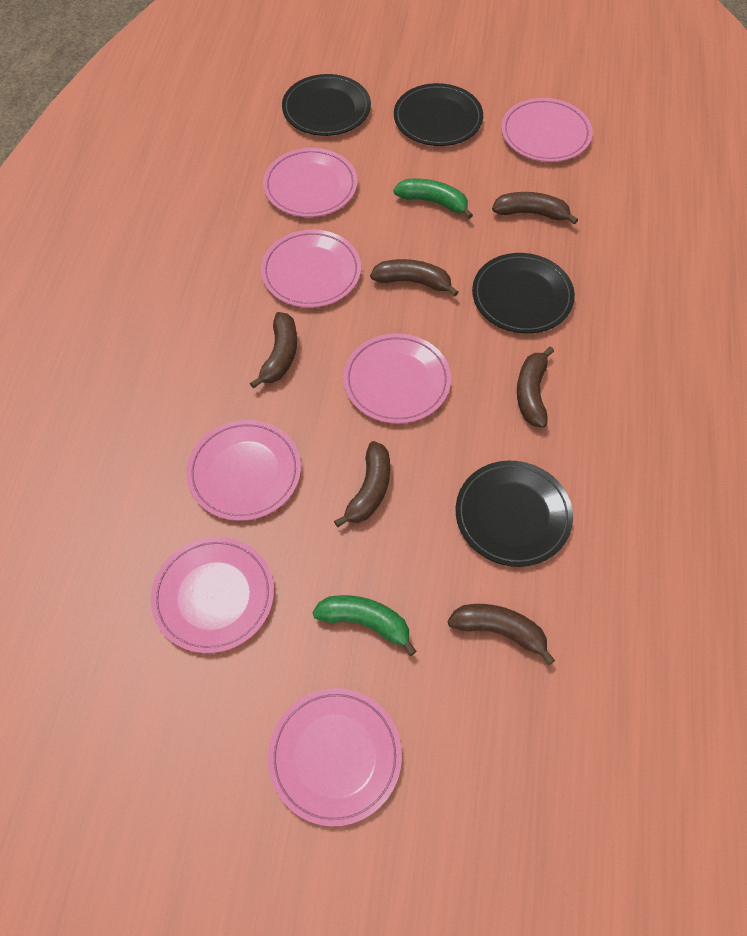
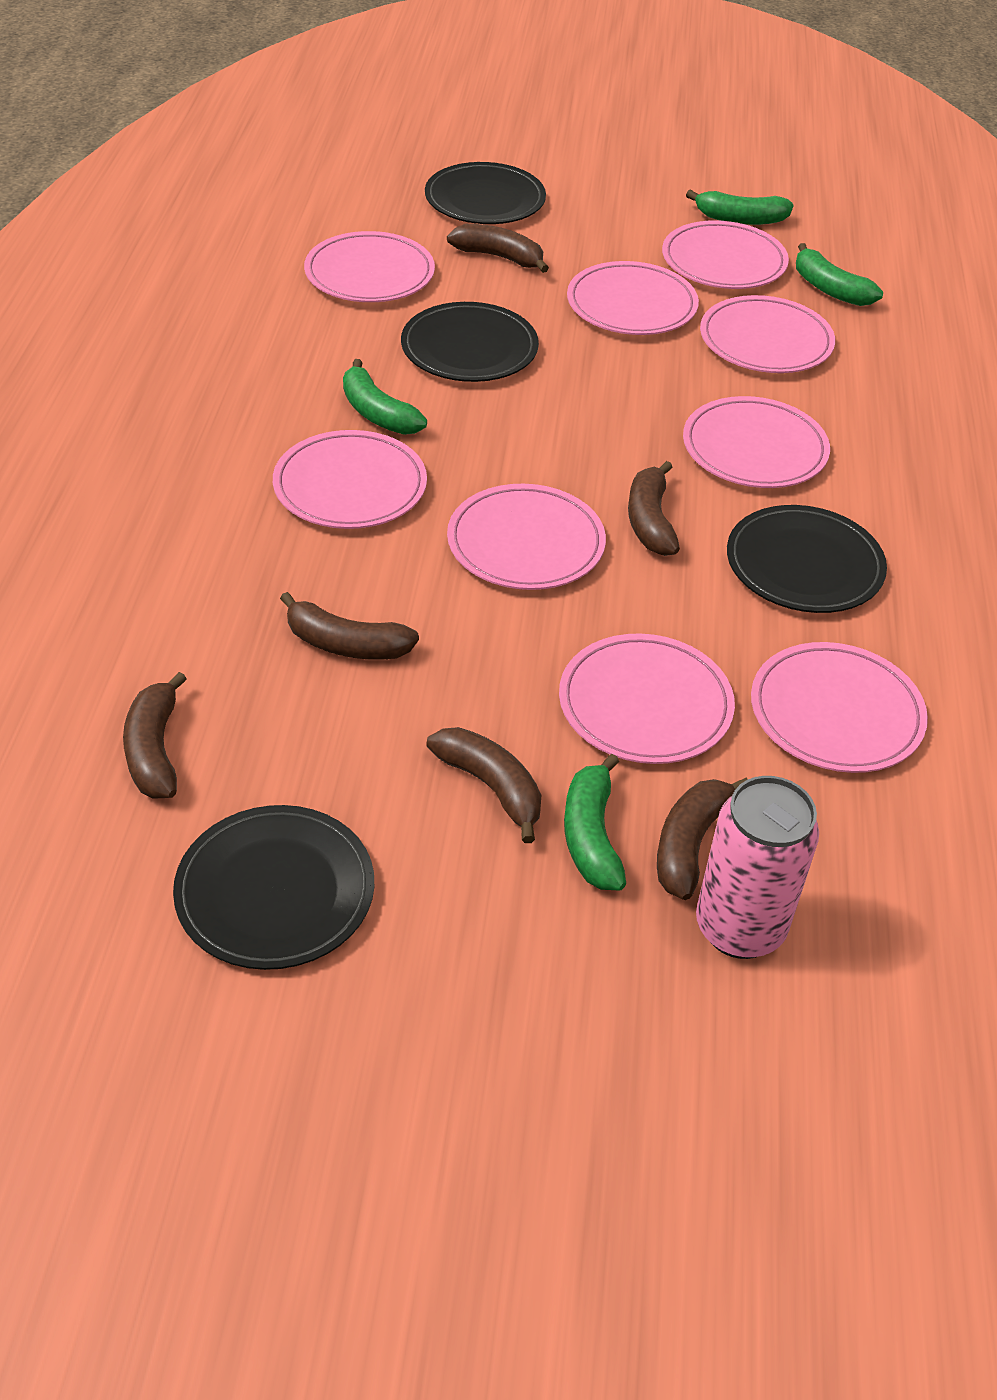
green banana: [312,595,417,656] [393,178,473,219] = 2 -> [343,359,427,435] [564,754,626,890] [686,190,794,225] [796,243,883,306] = 4
pink can: none = 0 -> [696,776,819,959] = 1
pink plate: [151,537,274,653] [186,420,301,521] [261,229,361,308] [263,148,357,217] [268,688,402,827] [343,333,451,424] [501,98,592,162] = 7 -> [273,430,427,529] [304,231,435,302] [447,484,606,590] [559,634,735,764] [567,261,699,335] [662,220,789,289] [683,396,830,488] [700,295,835,373] [751,642,928,773] = 9

